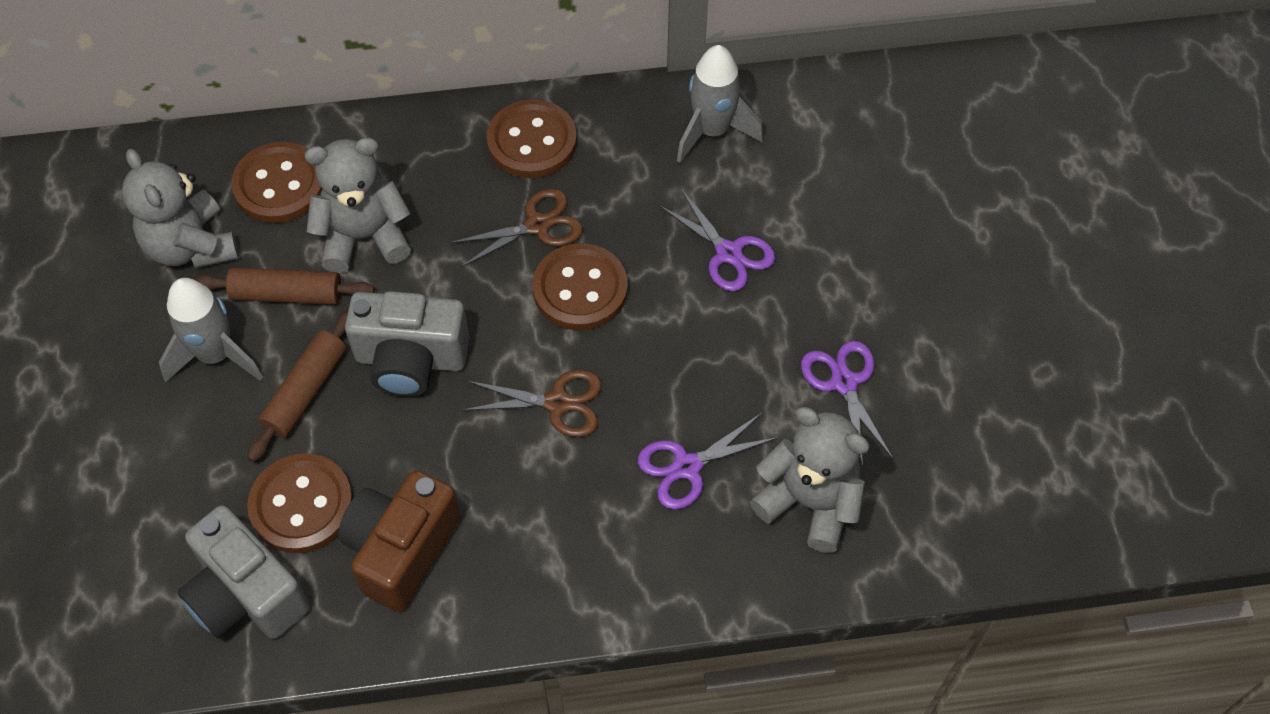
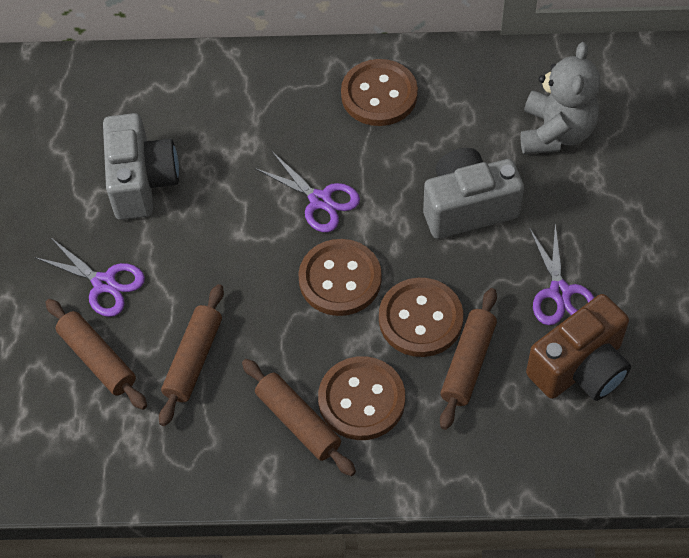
brown rolling pin: [194,267,375,305] [247,310,348,462] = 2 -> [45,299,147,410] [159,284,224,426] [242,359,356,476] [440,288,497,430] = 4
brown scissors: [450,188,583,267] [462,370,602,437] = 2 -> none = 0
grey rocket: [159,278,263,382] [677,45,763,163] = 2 -> none = 0
grey teddy bear: [122,149,239,268] [304,138,411,273] [750,407,870,553] = 3 -> [521,42,600,154] = 1

